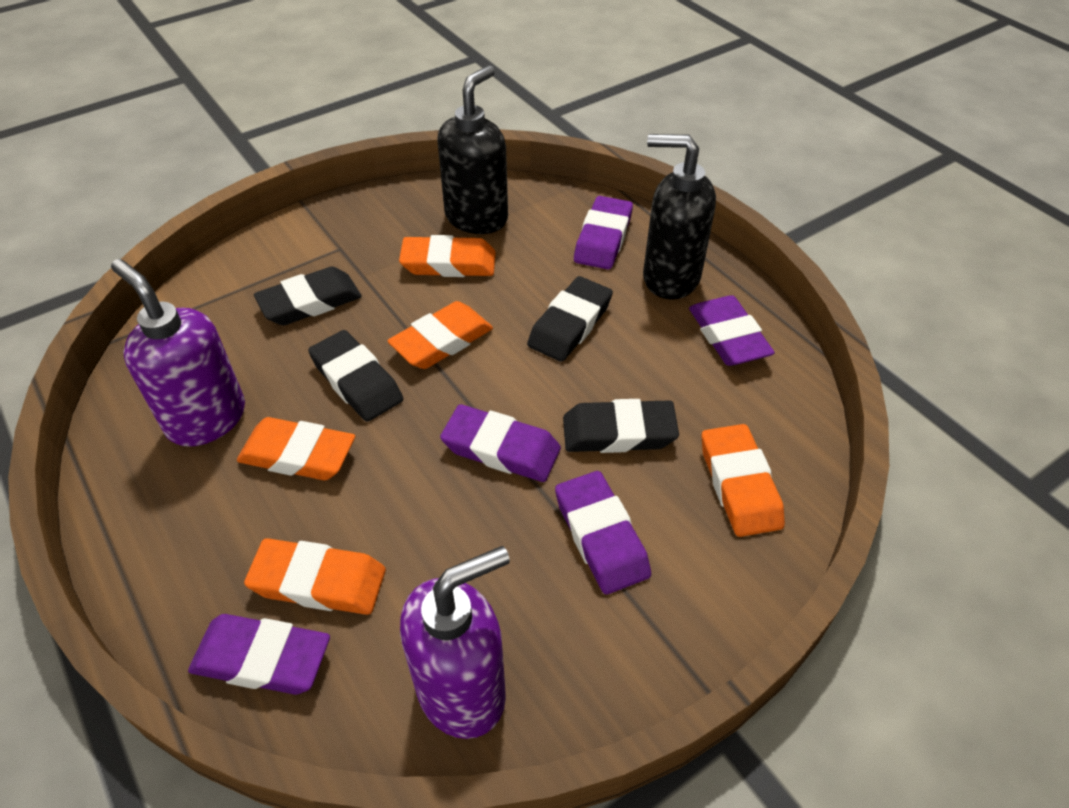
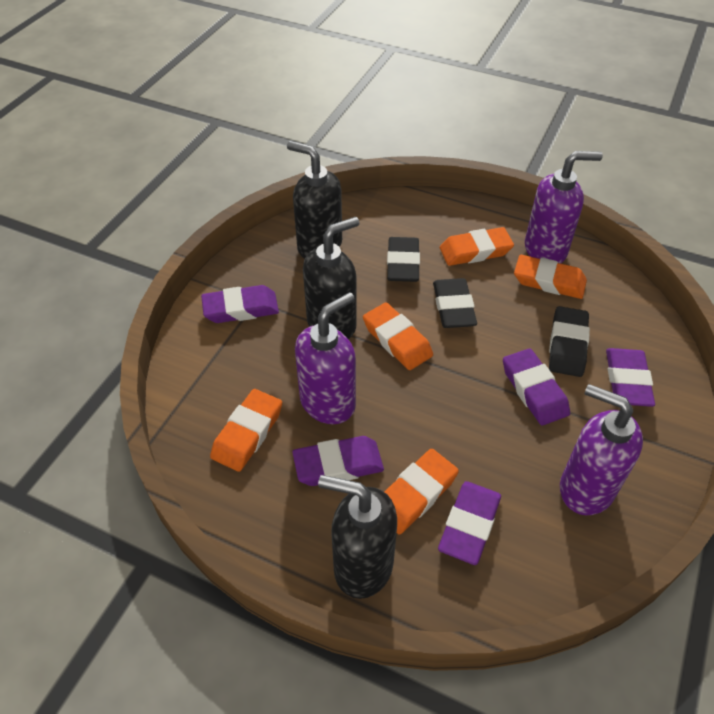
black eraser: [254,267,362,325] [308,330,403,422] [527,276,613,362] [563,399,679,453] = 4 -> [387,237,420,282] [433,278,477,328] [549,306,590,377] = 3
black soap dispenser: [437,65,508,234] [643,134,716,300] = 2 -> [287,141,342,259] [303,217,360,339] [318,475,397,599] = 3
purple soap dispenser: [111,259,245,447] [400,546,510,739] = 2 -> [295,292,356,424] [525,151,603,264] [560,384,643,515] = 3

